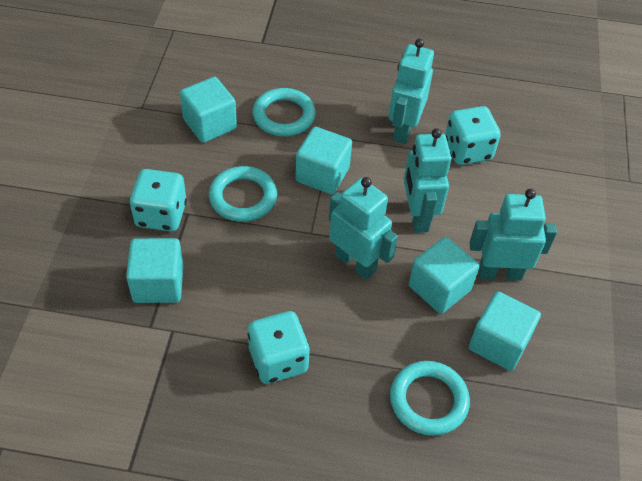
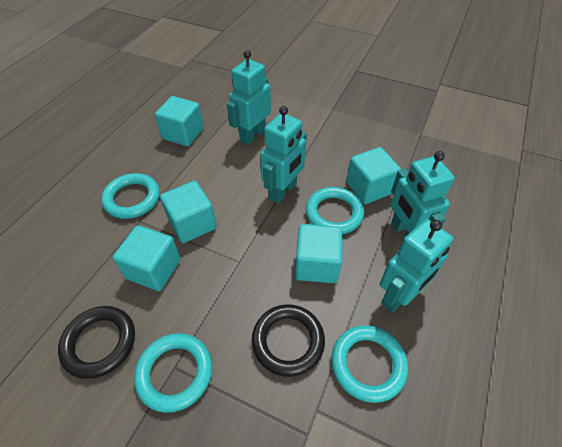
black ring: none = 0 -> [58,306,135,379] [252,304,325,377] = 2
turquoise dice: [130,169,187,232] [247,311,310,384] [445,106,501,165] = 3 -> none = 0
turquoise ring: [209,166,277,222] [253,88,316,136] [390,361,470,436] = 3 -> [101,173,160,219] [134,333,212,413] [306,187,364,234] [331,325,408,403] = 4

